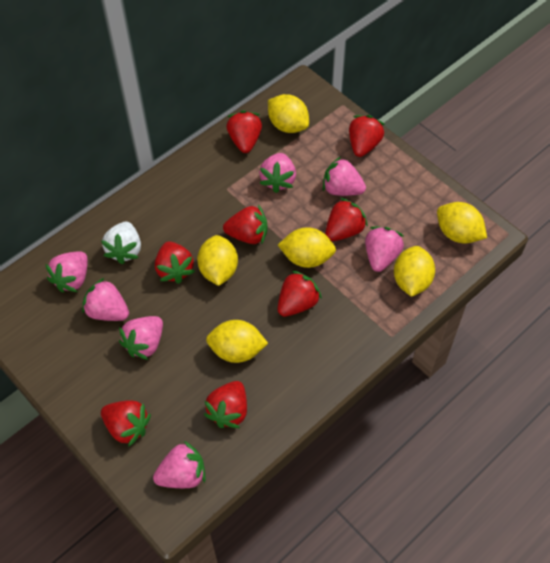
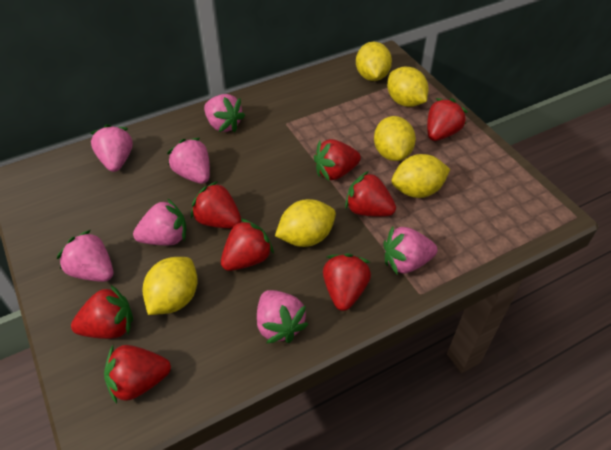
white strawberry: [101,222,141,264] = 1 -> none = 0

